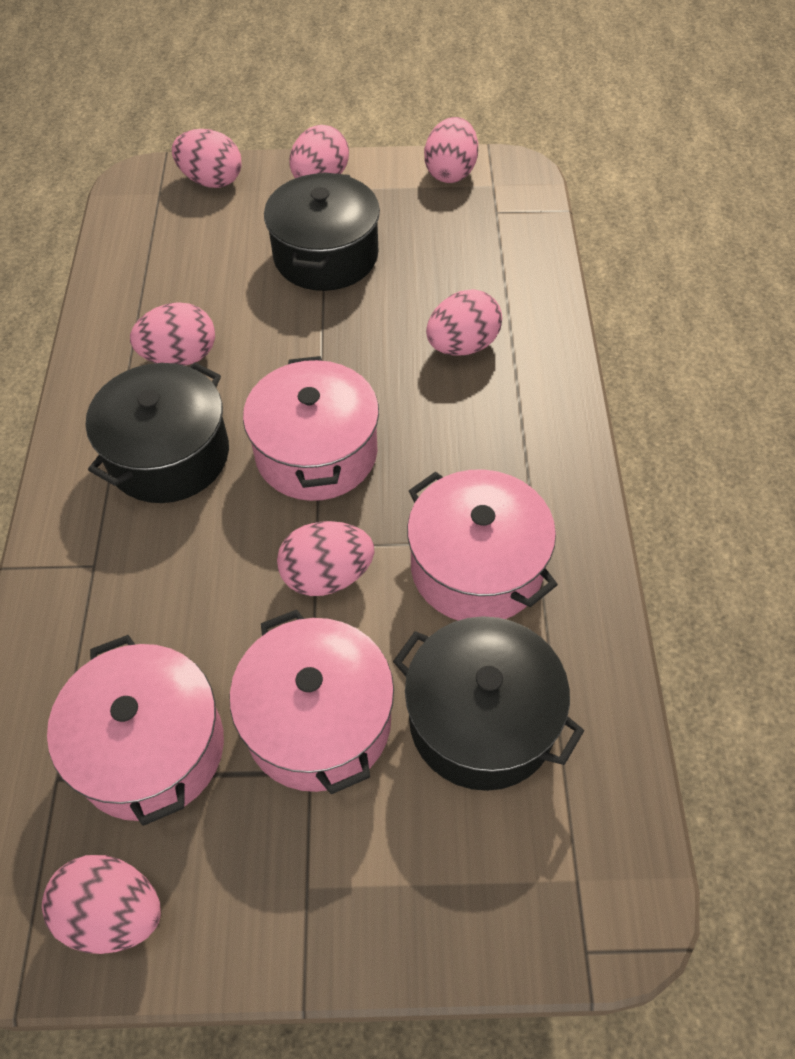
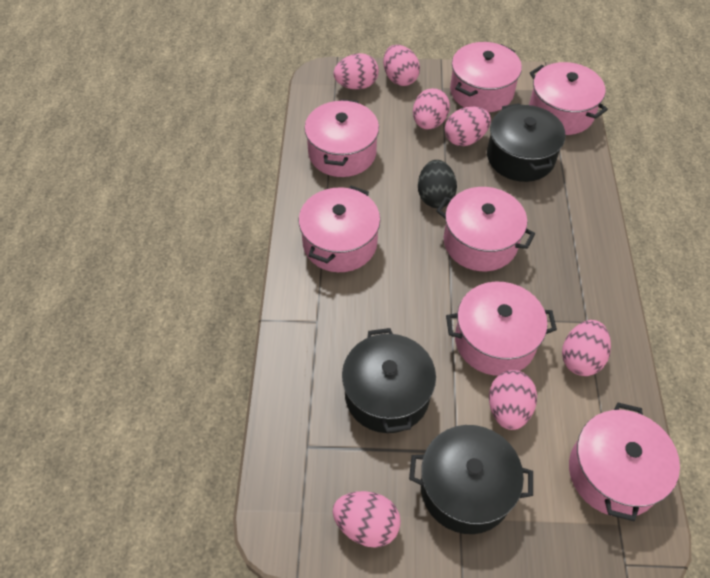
black egg: none = 0 -> [418,160,457,208] = 1
pink pot: [47,635,224,826] [230,609,394,794] [243,356,379,501] [407,469,558,621] = 4 -> [299,186,380,272] [304,99,379,177] [436,187,535,271] [446,281,557,376] [450,42,522,113] [529,62,608,135] [569,403,680,521] = 7

